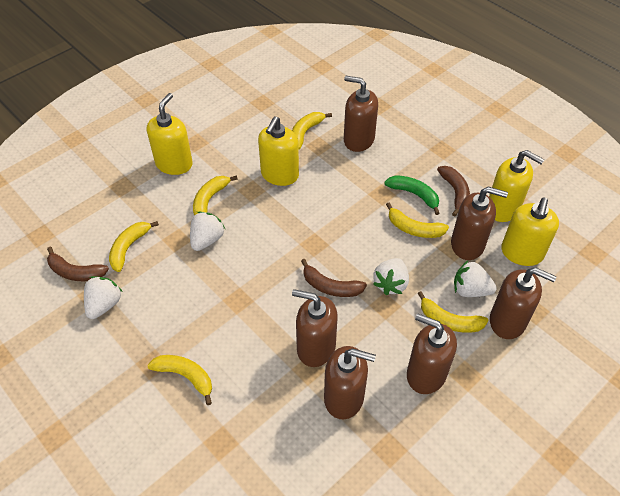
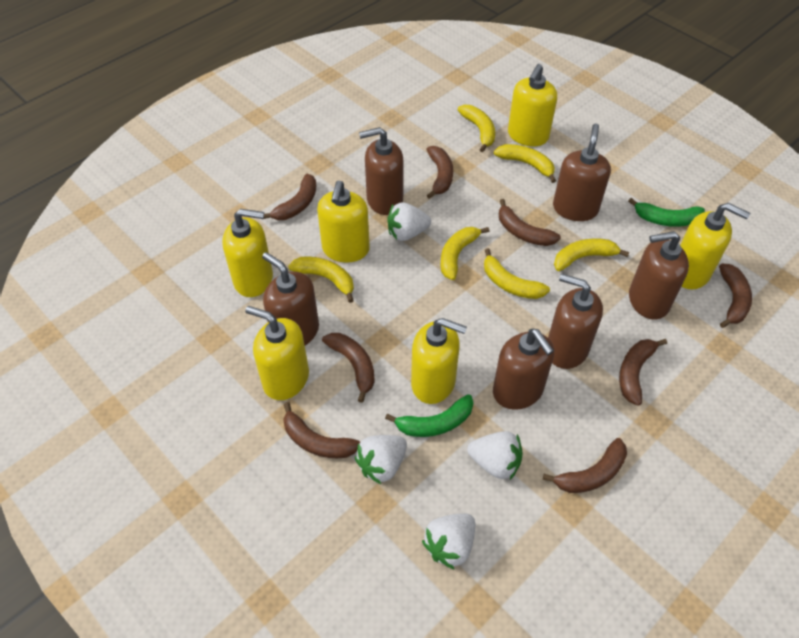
brown banana: [47,247,109,281] [301,259,367,297] [437,166,470,217] = 3 -> [264,174,317,220] [283,402,360,458] [322,333,375,403] [426,146,453,199] [499,199,561,246] [543,438,627,493] [619,339,667,406] [719,263,752,328] = 8
green banana: [384,175,440,215] = 1 -> [385,394,473,437] [628,198,705,227] = 2
yellow soap dispenser: [147,93,193,175] [258,117,299,186] [489,150,544,222] [501,198,559,266] = 4 -> [222,209,273,297] [245,306,309,400] [317,181,370,263] [411,318,467,404] [508,64,557,146] [680,203,750,289] = 6

